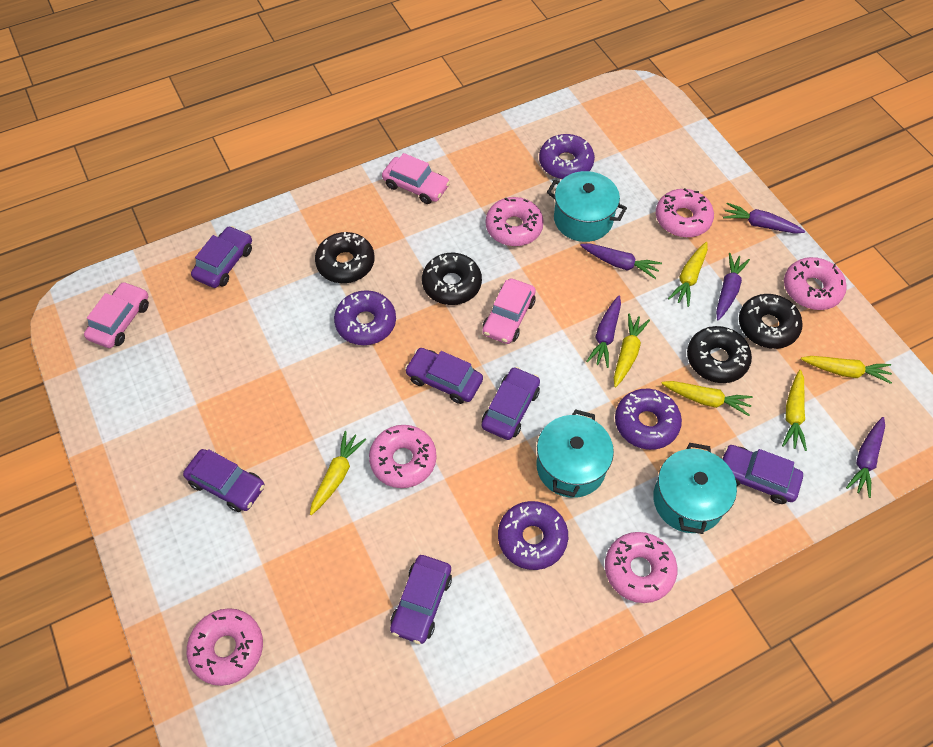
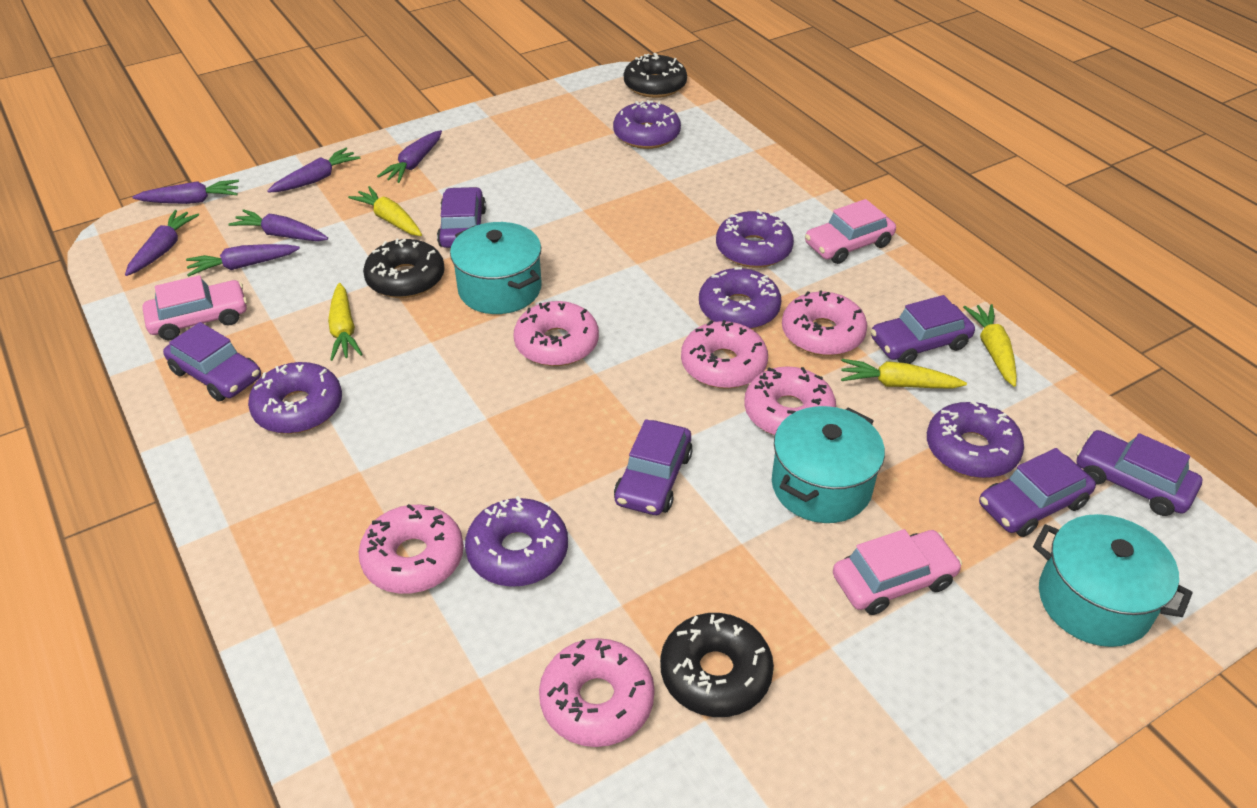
black donut: [315,232,375,283] [422,253,482,305] [687,326,752,383] [739,294,803,349] = 4 -> [363,239,445,298] [624,53,687,98] [660,613,774,717] = 3
purple carrot: [580,243,662,279] [586,296,621,368] [716,253,750,320] [723,203,805,234] [846,417,885,498] = 5 -> [125,210,199,276] [132,180,239,204] [186,244,300,277] [228,209,328,241] [267,148,360,193] [377,130,442,183] = 6
purple donut: [334,290,396,345] [498,501,568,570] [539,134,595,179] [615,389,682,450] = 4 -> [248,362,342,434] [465,496,568,587] [613,100,681,149] [699,267,782,329] [716,210,794,268] [927,400,1024,478] = 6
yellow carrot: [310,431,366,515] [614,313,650,387] [661,381,753,416] [668,242,708,307] [782,370,807,451] [801,356,892,384] = 6 -> [328,283,363,361] [348,186,422,236] [841,359,967,389] [963,304,1017,387] = 4

